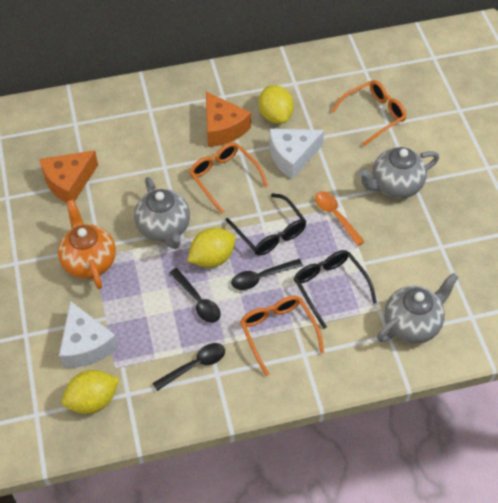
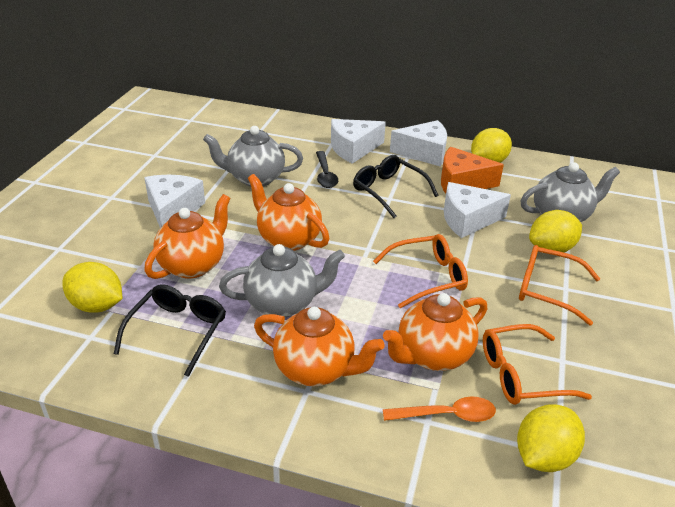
black spoon: [153,343,225,391] [170,268,221,323] [231,259,303,290] = 3 -> [316,151,338,188] = 1
orange cheese: [40,150,98,203] [206,92,251,147] = 2 -> [441,147,504,193] = 1
orange teapot: [58,199,116,289] = 1 -> [144,194,230,279] [248,174,329,251] [254,307,385,386] [383,293,487,371] = 4
white cheese: [59,301,118,368] [269,129,324,179] = 2 -> [144,175,205,228] [331,119,386,164] [390,120,447,166] [444,182,511,238] = 4
yellow lemon: [62,370,120,414] [187,228,235,268] [259,85,294,124] = 3 -> [63,262,122,313] [471,128,512,163] [517,404,585,472] [529,210,582,253] = 4

